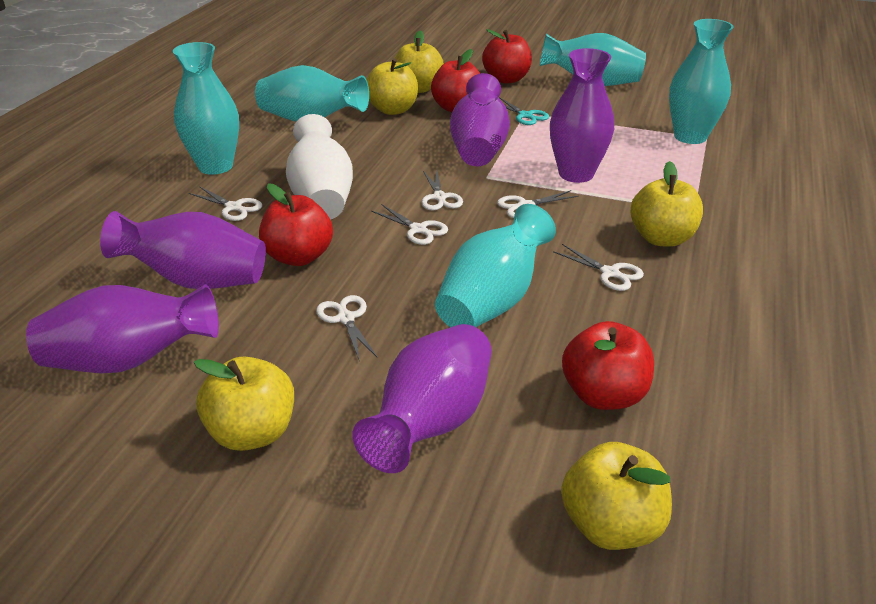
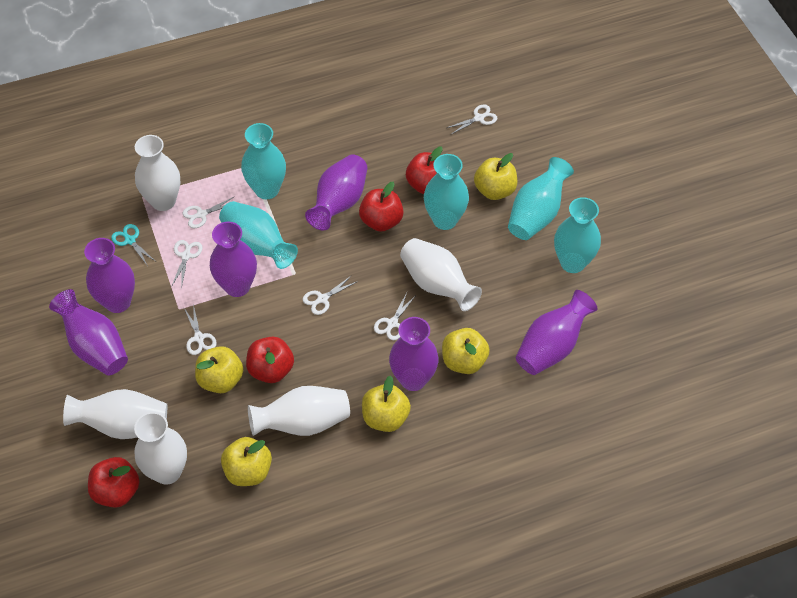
purple vase: [26,284,219,373] [100,211,266,289] [352,324,492,473] [450,73,510,166] [550,48,614,183] = 5 -> [49,289,128,376] [84,238,135,313] [210,222,257,297] [305,155,368,230] [389,317,438,391] [516,290,598,375] = 6
white vase: [286,114,353,220] = 1 -> [63,389,167,439] [134,412,187,485] [135,135,180,211] [248,386,350,436] [400,238,482,311] = 5

